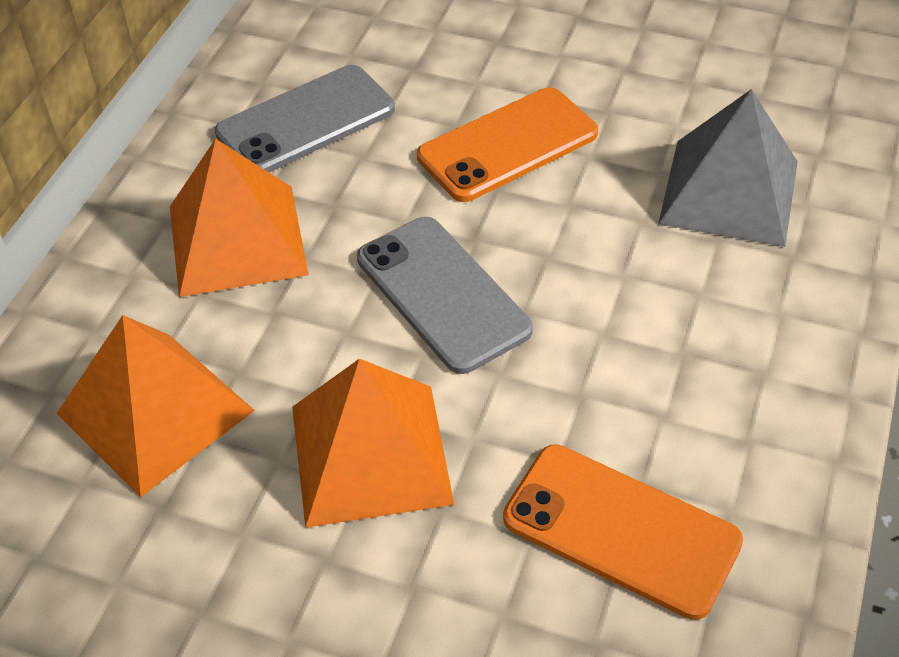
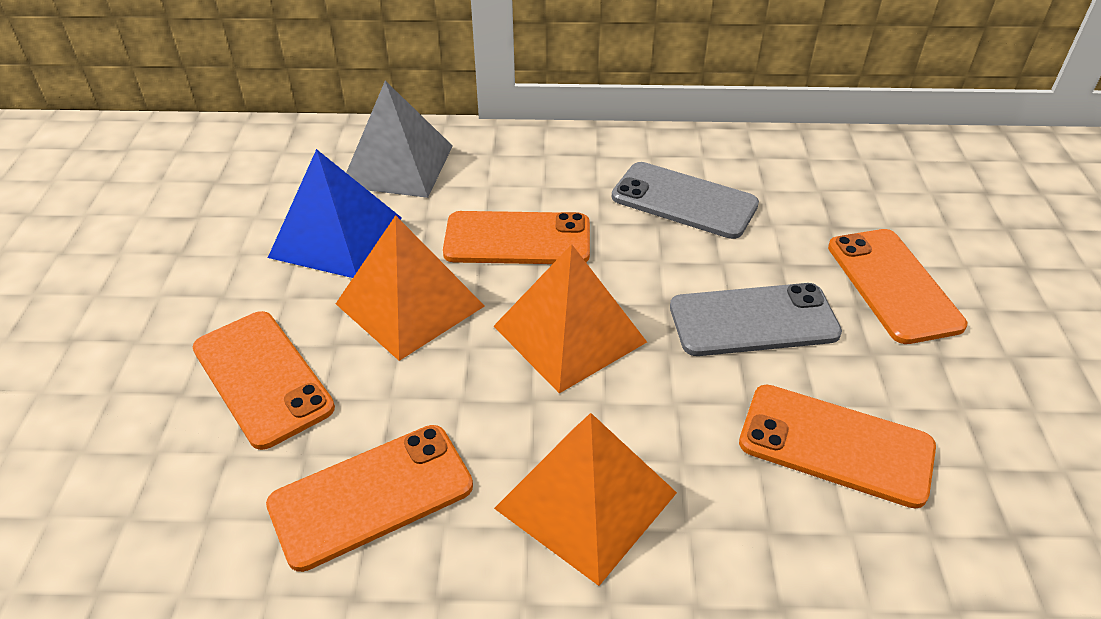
blue pyramid: none = 0 -> [268,149,402,278] = 1
orange phone: [417,87,598,202] [503,445,743,620] = 2 -> [193,311,335,450] [266,425,473,572] [443,211,590,264] [739,385,936,509] [828,229,967,344] = 5

